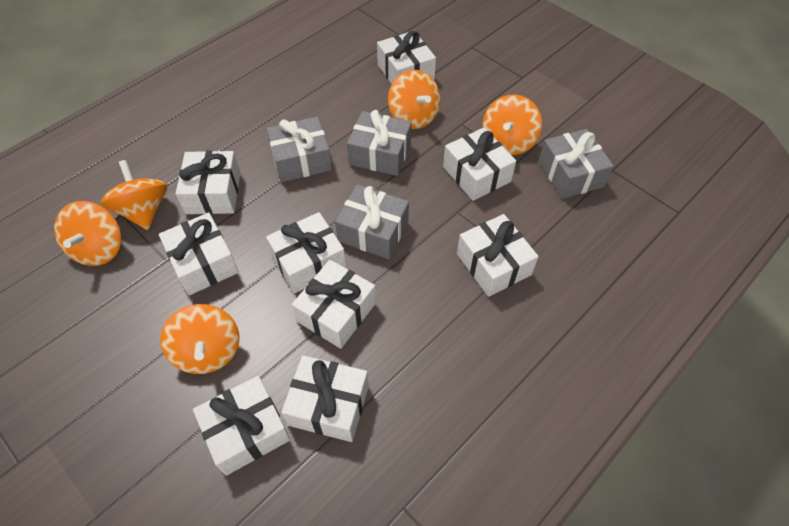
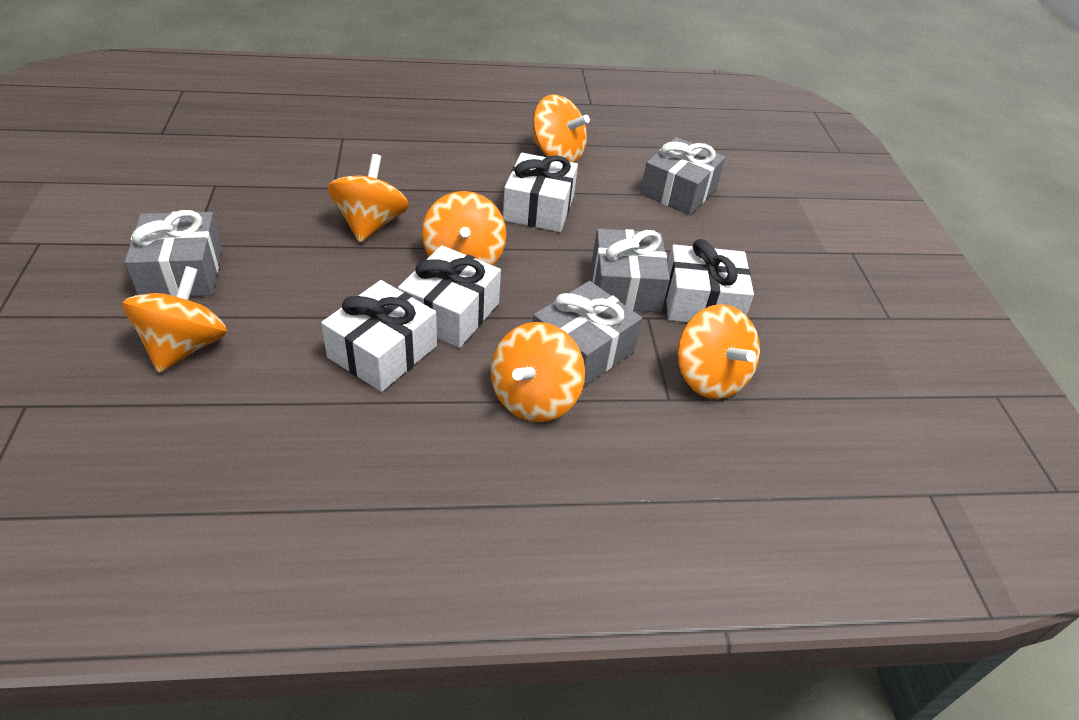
orange spinning top: [54,201,121,266] [101,160,167,230] [160,304,240,374] [388,70,440,129] [482,95,542,155] = 5 -> [122,266,227,373] [327,154,409,242] [422,191,506,265] [491,322,585,422] [533,95,590,163] [677,304,760,399] = 6
white gift: [159,212,239,295] [176,151,240,214] [193,376,290,476] [266,212,346,293] [281,355,369,442] [292,260,376,349] [377,31,436,84] [443,128,516,201] [457,214,539,297] = 9 -> [321,280,437,392] [398,245,501,348] [503,153,578,232] [665,239,754,322] = 4

